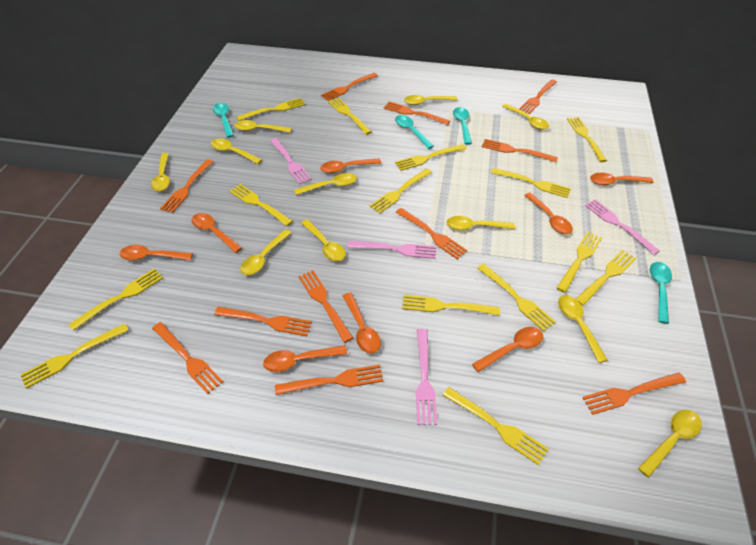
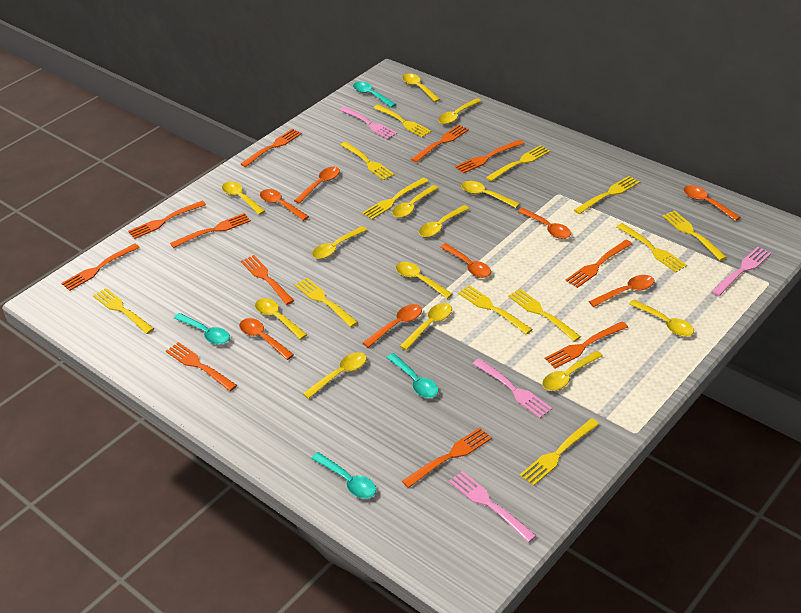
yellow fork: [20,324,129,389] [68,269,163,331] [229,184,293,226] [237,98,305,121] [328,97,372,135] [370,168,432,213] [395,144,467,171] [402,295,500,316] [443,387,548,465] [477,264,556,331] [491,168,571,198] [557,232,602,293] [567,117,607,162] [576,250,637,306] = 14 -> [93,288,154,334] [295,278,358,327] [340,142,395,181] [362,177,429,220] [373,104,431,137] [458,285,533,335] [486,145,550,181] [508,289,581,342] [520,418,599,486] [574,176,640,214] [617,223,687,272] [663,210,727,261] = 12
yellow spoon: [151,153,170,192] [211,138,262,164] [234,120,292,133] [240,229,292,275] [294,173,357,195] [301,219,346,261] [404,95,458,105] [446,216,515,230] [502,104,549,130] [558,295,608,363] [638,410,702,478] = 11 -> [222,181,265,215] [255,298,307,340] [303,352,367,399] [312,226,367,259] [392,185,438,218] [396,262,453,299] [400,303,452,350] [402,73,440,102] [419,205,470,237] [438,98,481,124] [461,181,520,208] [542,351,603,391] [629,299,694,337] = 13

